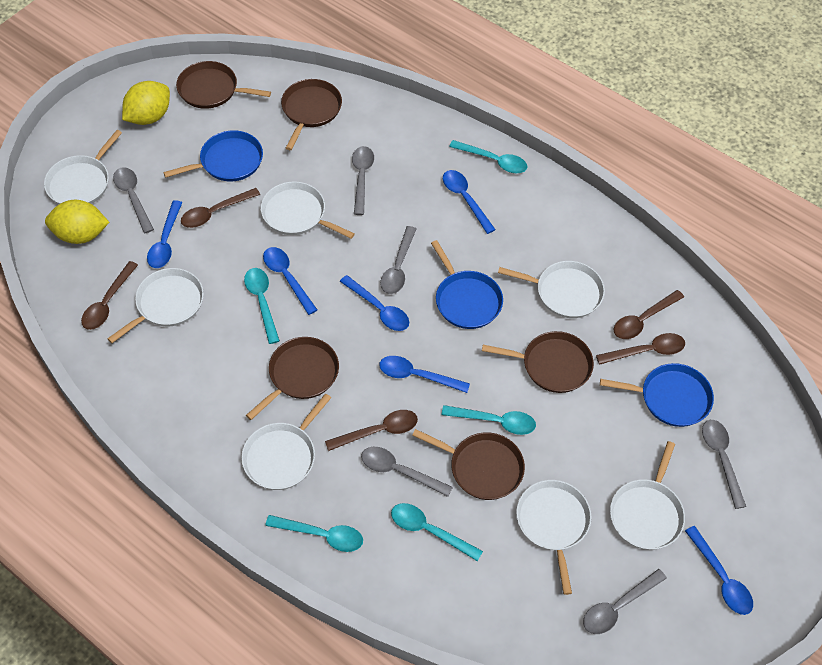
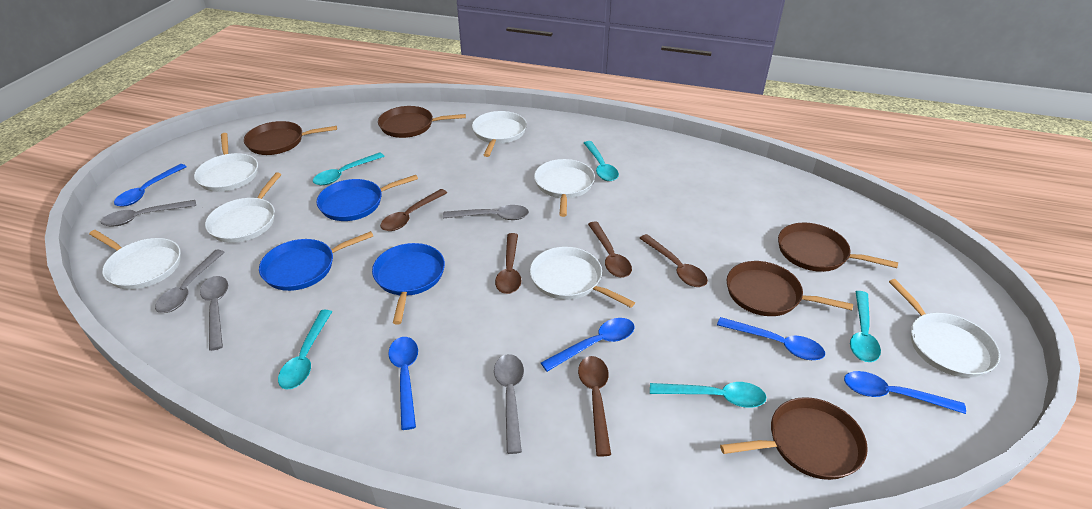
blue spoon: [147,200,183,268] [263,247,317,315] [340,275,409,331] [379,356,470,393] [443,170,496,234] [685,526,753,615] = 6 -> [114,164,187,207] [388,337,418,430] [541,318,634,372] [717,317,825,360] [844,371,966,414] = 5
grey spoon: [113,167,154,233] [352,146,374,215] [361,447,453,497] [380,226,416,294] [583,569,667,634] [702,420,746,509] = 6 -> [101,200,196,227] [155,250,224,313] [200,276,228,351] [443,205,529,220] [494,354,524,454] = 5
yellow lemon: [45,200,109,244] [122,81,170,125] = 2 -> none = 0

